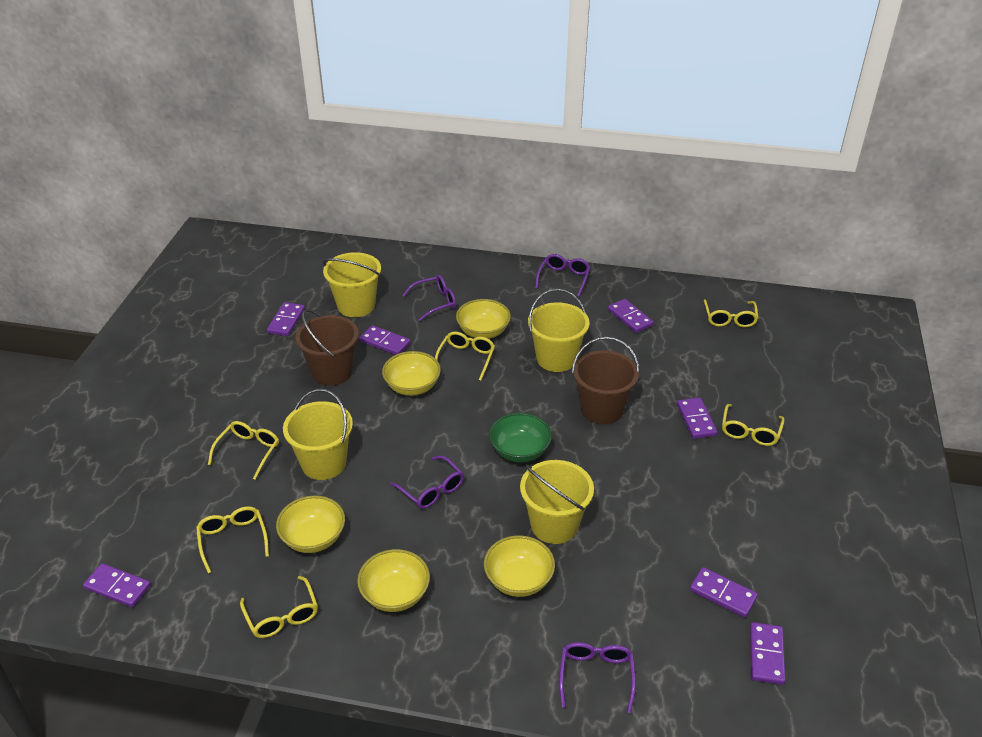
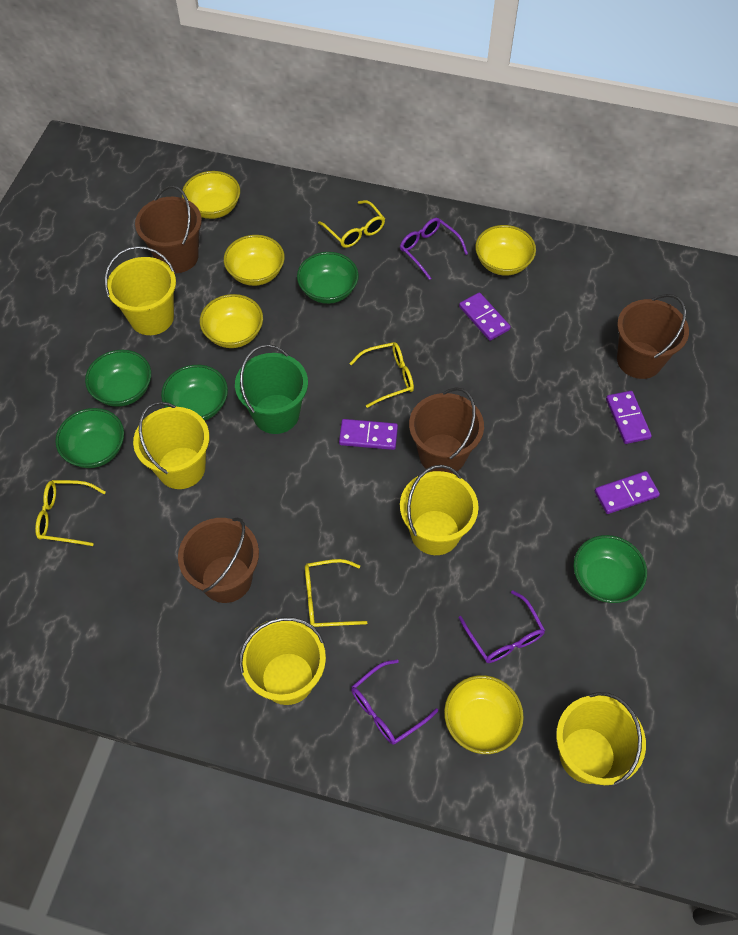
brown bucket: [295,309,359,386] [572,337,640,424] = 2 -> [135,185,202,273] [178,517,259,603] [409,387,484,474] [617,294,689,379] = 4
green bowl: [489,413,552,463] = 1 -> [55,408,124,468] [85,350,151,407] [161,365,228,421] [297,252,359,304] [573,535,647,603] = 5
green bucket: none = 0 -> [235,344,308,434] = 1
purple domino: [83,563,151,607] [267,302,305,336] [360,325,411,355] [608,299,654,333] [677,398,717,439] [690,567,758,617] [750,622,786,685] = 7 -> [339,419,398,450] [459,292,511,341] [594,471,660,514] [606,391,652,444] = 4
purple glasses: [390,456,464,509] [402,275,456,322] [535,254,590,297] [559,642,636,713] = 4 -> [351,659,438,745] [400,218,468,280] [459,590,545,663] = 3
yellow bucket: [283,389,353,480] [323,252,381,317] [520,460,594,544] [528,289,589,372] = 4 -> [105,246,176,335] [133,402,209,489] [239,617,326,705] [400,465,479,555] [556,692,646,786] = 5
yellow glasses: [196,506,269,573] [208,421,279,480] [240,576,318,638] [435,331,495,380] [704,299,759,327] [722,404,785,446] = 6 -> [35,480,106,546] [305,559,367,627] [318,200,385,248] [349,342,414,408] = 4

